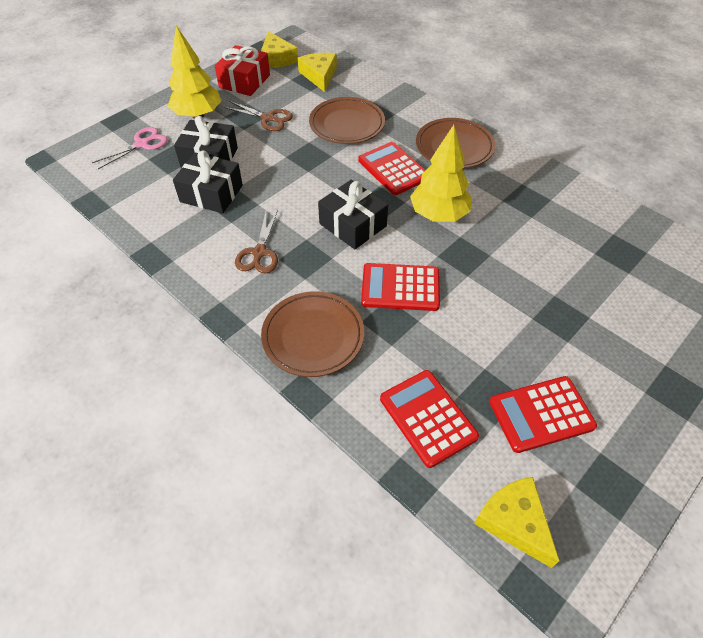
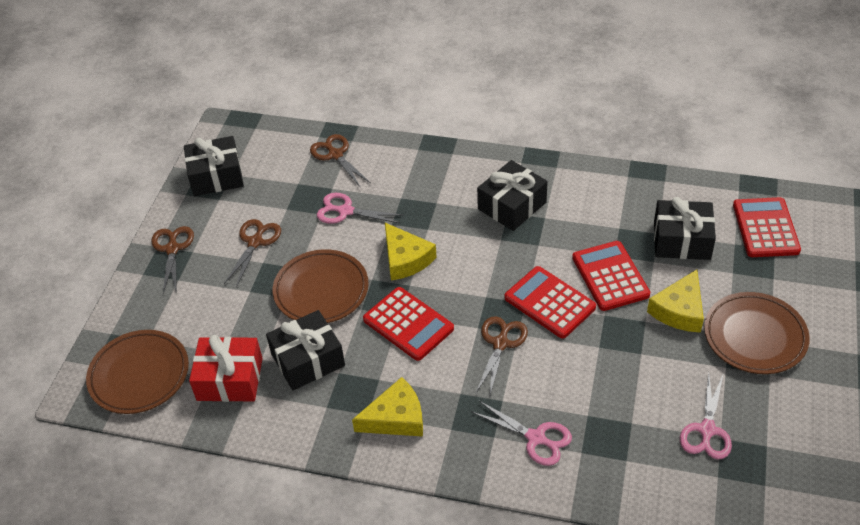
black gift: [173,150,243,213] [174,116,238,168] [318,180,388,249] = 3 -> [184,136,244,196] [266,310,345,390] [477,160,548,231] [654,197,716,260] = 4
brown scissors: [224,101,293,131] [235,210,278,274] = 2 -> [151,226,194,293] [224,219,281,287] [310,134,370,187] [476,316,528,395] = 4
pink scissors: [92,127,168,169] = 1 -> [317,193,404,224] [472,401,572,466] [680,373,732,460] = 3
yellow tree: [168,26,222,119] [410,125,472,222] = 2 -> none = 0

